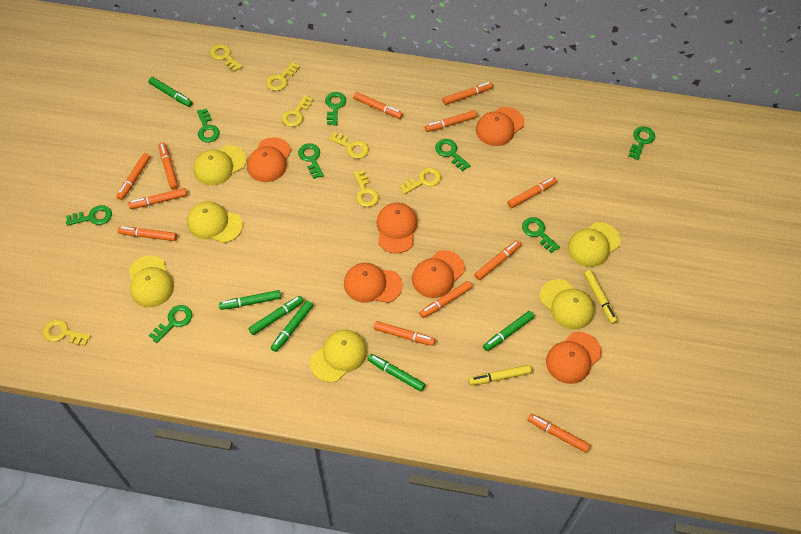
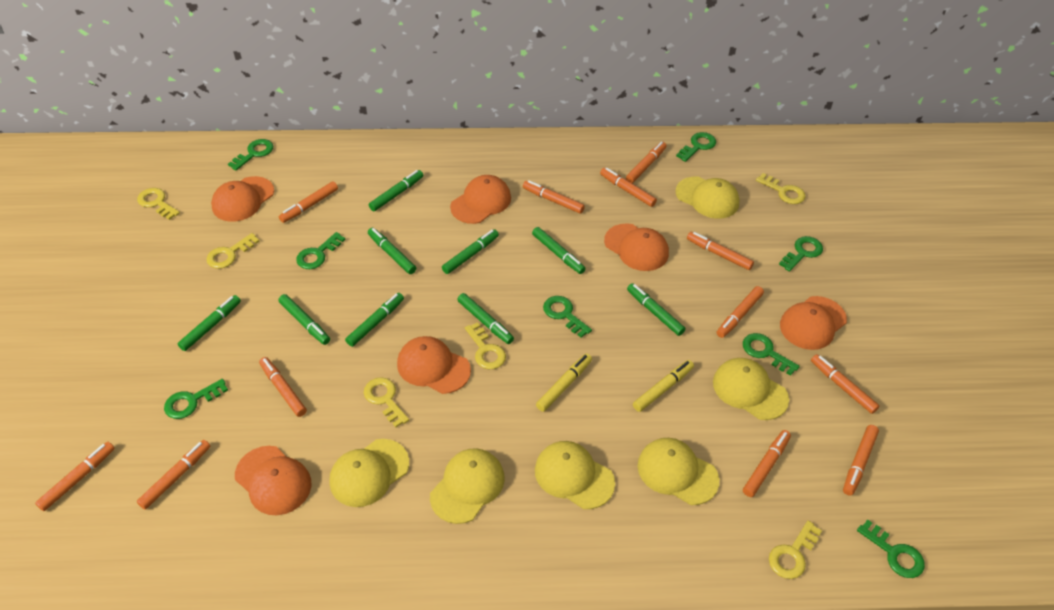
green marker: [148,77,193,107] [219,290,281,310] [248,296,304,335] [271,301,313,352] [367,354,425,392] [483,311,534,351] = 6 -> [178,295,241,351] [278,294,330,345] [345,293,404,347] [368,228,416,274] [369,170,423,211] [442,229,499,274] [457,293,514,344] [532,227,585,274] [627,283,686,336] = 9
yellow key: [43,319,91,346] [210,44,242,72] [266,62,300,91] [282,95,313,127] [329,132,369,159] [354,170,379,207] [400,168,441,194] = 7 -> [137,188,180,220] [206,233,259,269] [364,377,409,427] [465,322,506,369] [756,173,805,204] [769,521,822,579] = 6

